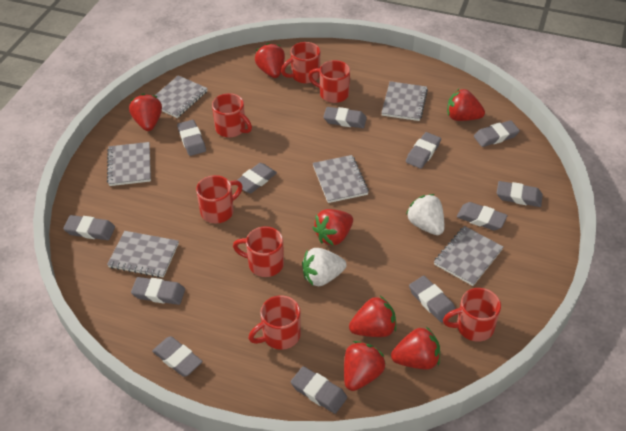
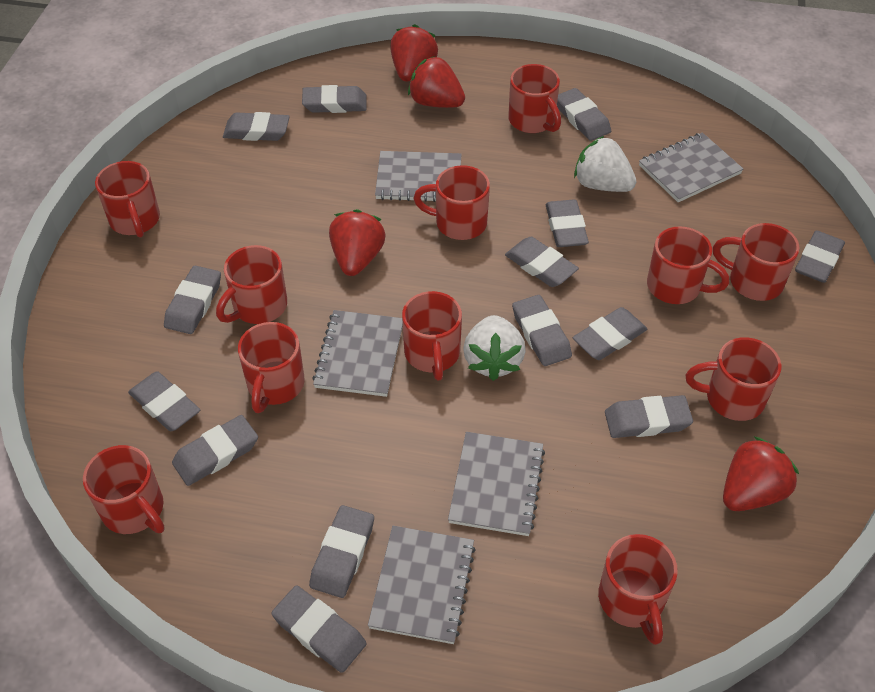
grey eraser: [63,215,115,240] [131,277,185,305] [152,336,203,377] [177,120,206,156] [236,163,277,193] [291,366,347,414] [323,107,367,128] [406,132,441,169] [409,276,456,323] [457,202,508,231] [474,120,520,147] [497,181,543,207] = 12 -> [128,371,200,431] [164,265,221,334] [172,415,258,486] [223,112,290,141] [271,585,366,673] [302,85,367,113] [309,505,374,598] [505,237,579,287] [512,295,572,366] [546,199,589,247] [557,88,611,141] [573,307,647,360] [605,395,693,438] [795,230,845,283] = 14
grey notebook: [107,142,151,186] [107,231,179,278] [154,75,208,118] [313,155,369,203] [381,81,428,121] [434,226,503,286] = 6 -> [312,310,403,397] [368,526,476,644] [375,151,461,202] [448,432,545,536] [639,133,743,202] = 5
red mug: [196,175,243,224] [212,93,252,138] [233,226,284,277] [248,295,301,350] [281,42,320,84] [308,60,350,103] [443,288,501,342] = 7 -> [83,445,165,534] [95,161,160,238] [216,245,287,324] [238,322,305,413] [402,291,462,380] [413,165,490,240] [508,64,561,133] [598,534,678,645] [647,226,729,304] [685,337,781,421] [713,223,800,301] = 11
red strawberry: [129,94,162,131] [255,43,285,78] [313,209,353,246] [344,341,385,391] [349,296,396,337] [391,327,440,369] [447,89,485,121] = 7 -> [329,209,386,276] [391,24,438,82] [408,56,465,108] [723,436,799,511] = 4

